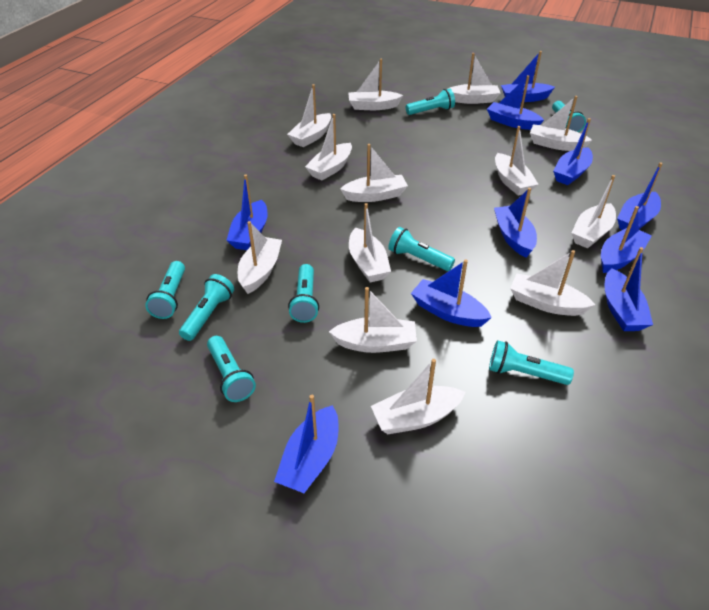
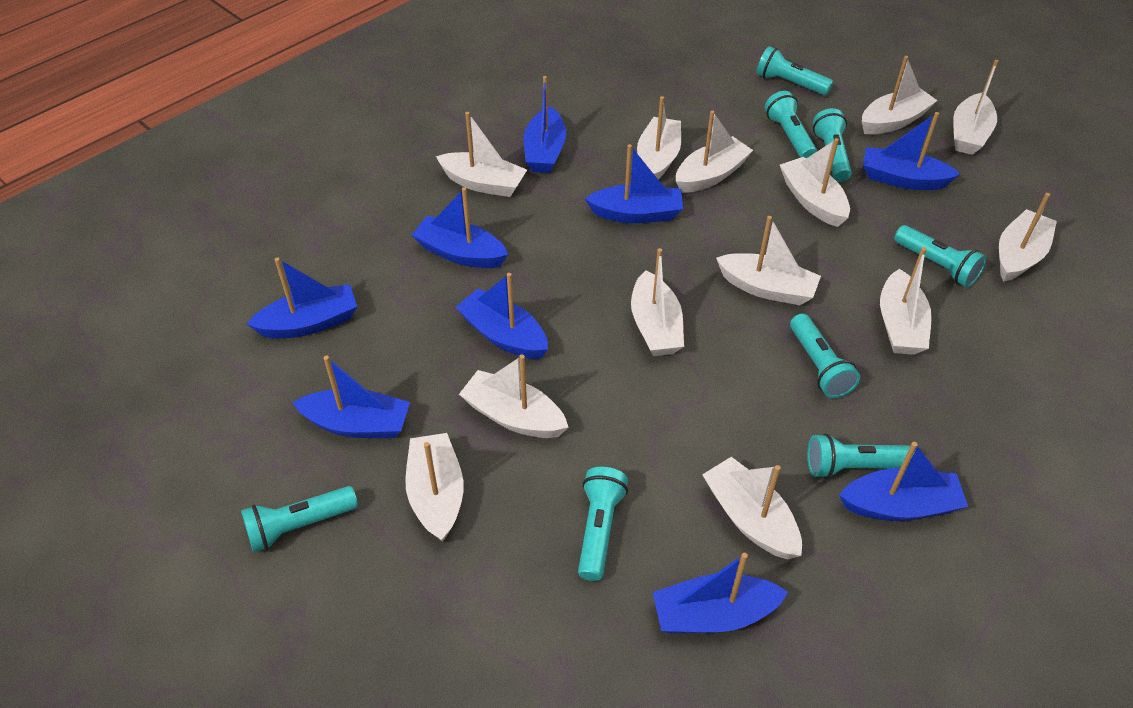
blue boat: [226,174,268,250] [274,395,338,493] [411,259,492,327] [487,75,544,130] [494,188,537,257] [501,51,555,102] [553,118,593,185] [601,206,652,273] [604,247,653,331] [617,163,663,230] = 10 -> [247,257,357,339] [292,356,410,438] [412,187,508,268] [456,273,548,359] [523,76,566,173] [585,144,683,223] [653,553,788,633] [839,442,968,521] [863,112,960,190] = 9

